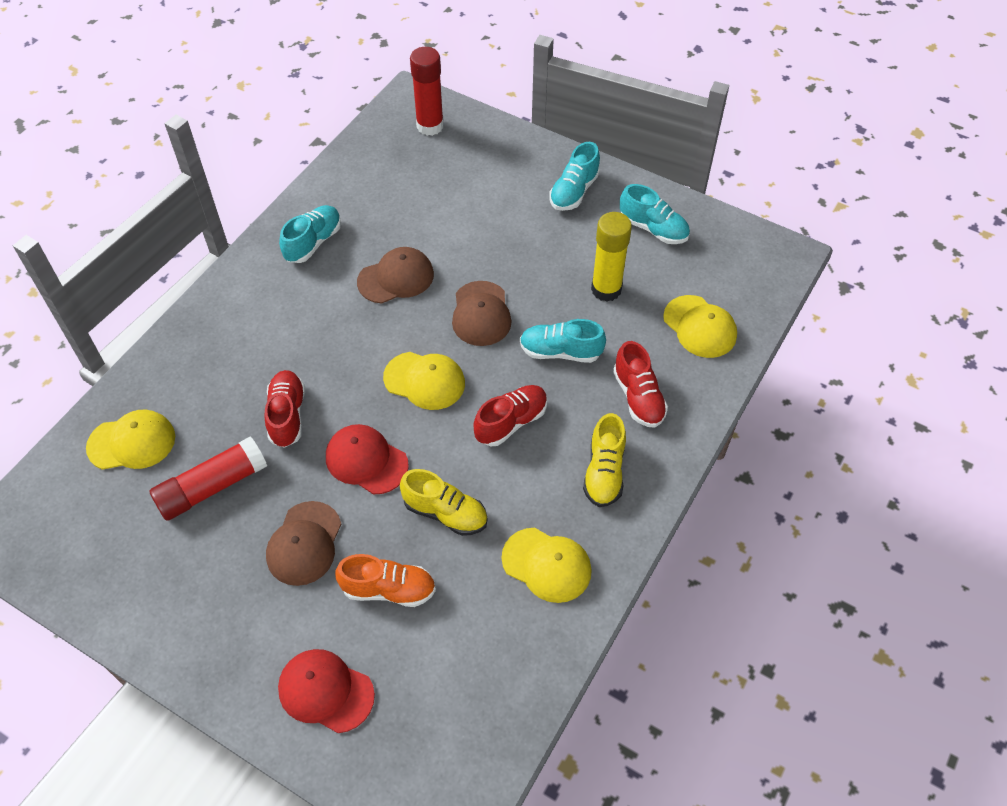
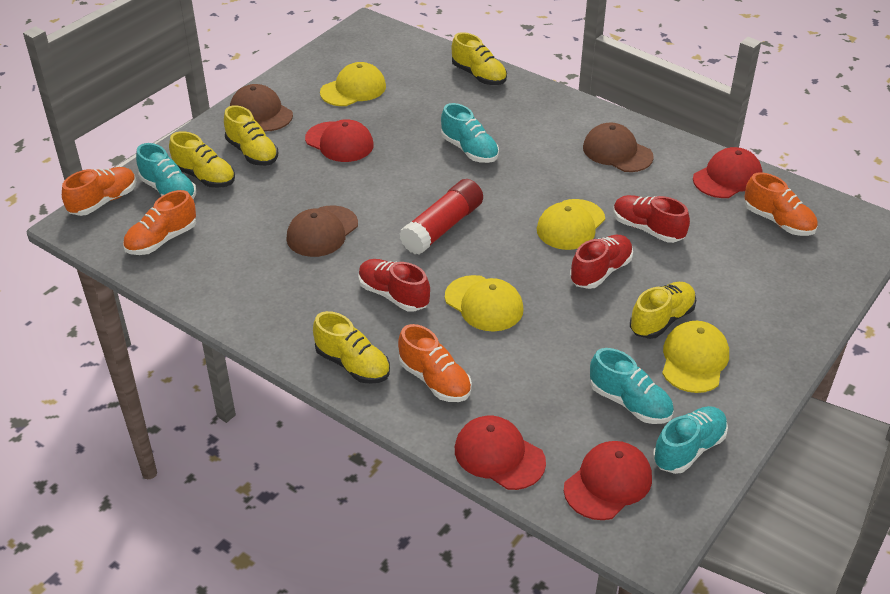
orange shoe: [335,554,436,607] = 1 -> [62,167,137,216] [123,190,196,255] [398,324,472,402] [744,172,818,236] = 4
red cap: [278,649,375,733] [326,424,409,494] = 2 -> [305,119,374,162] [455,416,546,490] [564,441,652,520] [693,147,763,198] = 4
red glue stick: [149,436,267,521] [410,47,444,136] = 2 -> [399,179,483,254] = 1
yellow glue stick: [591,212,632,302] = 1 -> none = 0
yellow shoe: [400,469,487,536] [583,413,626,507] = 2 -> [169,131,235,188] [224,105,278,166] [313,311,390,384] [452,32,507,85] [630,282,696,339] = 5

